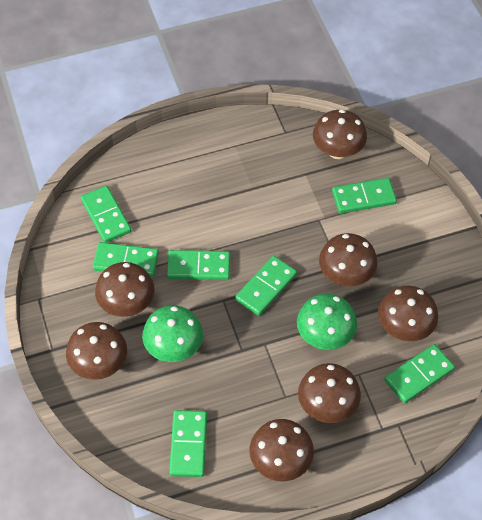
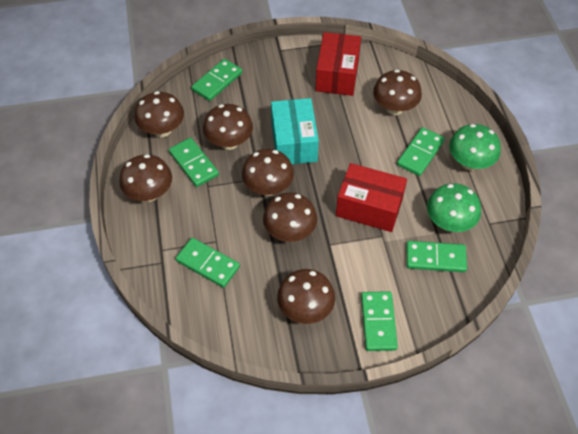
green domino: [81,186,131,243] [93,242,159,278] [167,250,230,280] [169,410,207,477] [235,256,297,316] [332,178,397,214] [384,344,455,403] = 7 -> [169,138,219,187] [176,238,240,288] [191,59,242,101] [361,291,398,351] [397,127,445,176] [406,241,467,272] = 6
red box: none = 0 -> [315,32,361,96] [336,163,407,232] = 2
turquoise box: none = 0 -> [271,98,319,164] = 1

